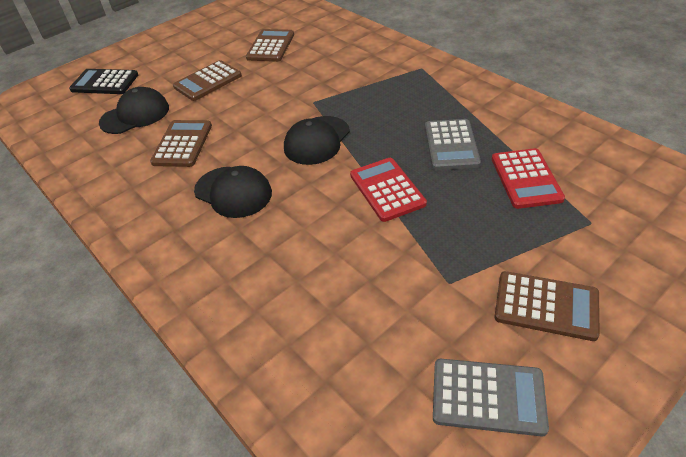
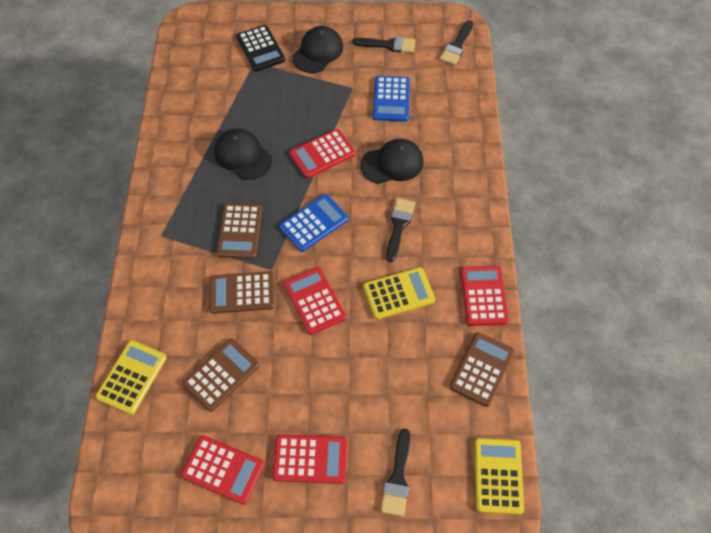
black brush: none = 0 -> [352,36,415,53] [380,429,410,517] [386,198,415,262] [439,20,473,65] = 4
blue calculator: none = 0 -> [279,194,348,252] [373,76,410,122] = 2
grey calculator: [425,119,481,170] [433,359,549,437] = 2 -> none = 0
red calculator: [350,158,427,222] [492,148,565,209] = 2 -> [181,435,264,505] [273,434,347,484] [284,267,346,335] [289,129,355,178] [460,266,509,326] = 5
yellow calculator: none = 0 -> [96,340,167,415] [363,267,435,320] [474,438,524,515] = 3

